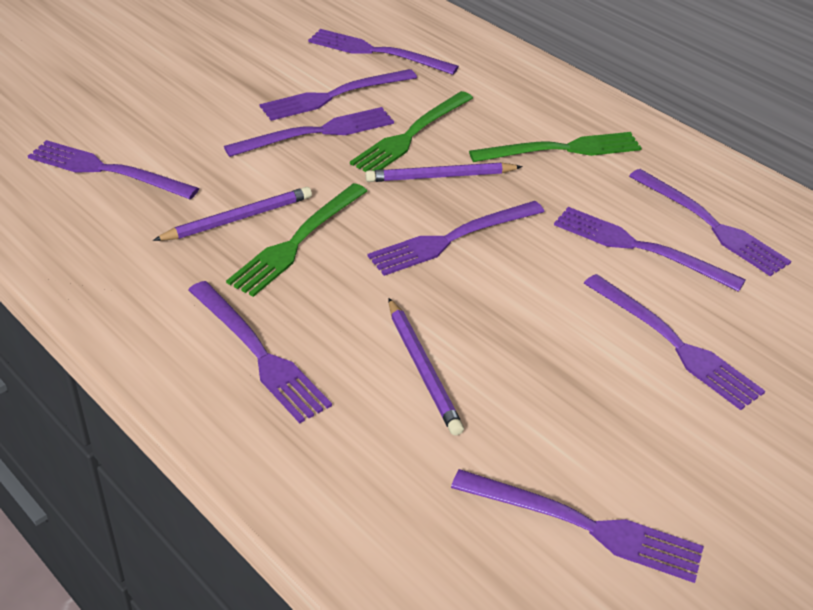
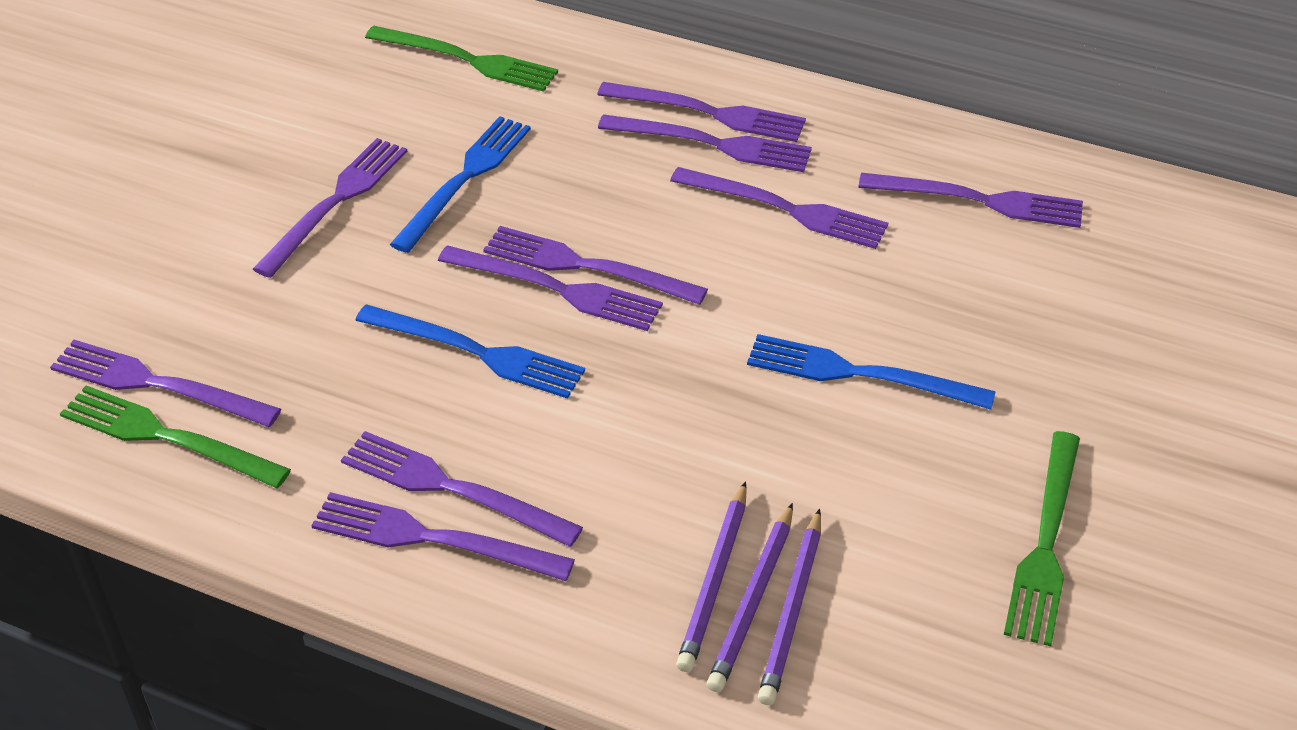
blue fork: none = 0 -> [355,304,585,399] [390,116,531,253] [747,334,996,410] = 3

